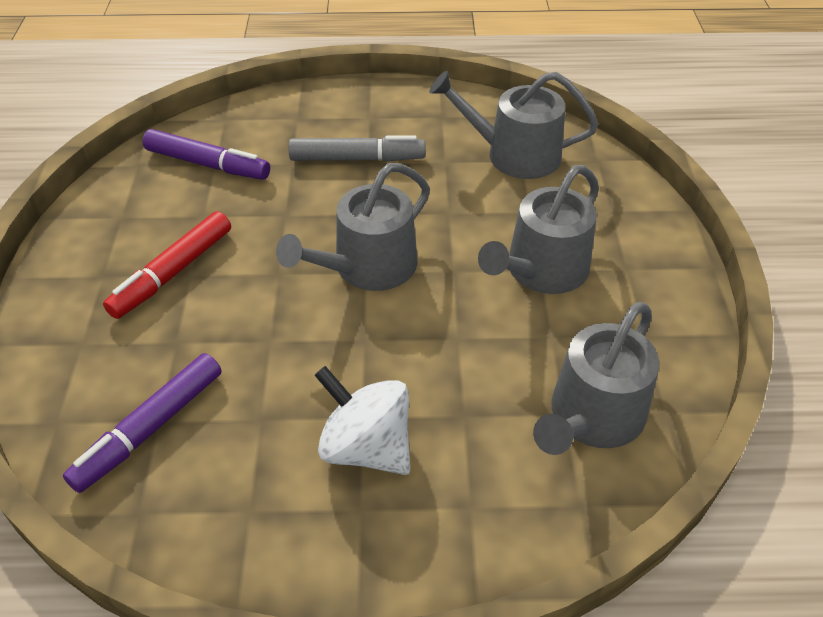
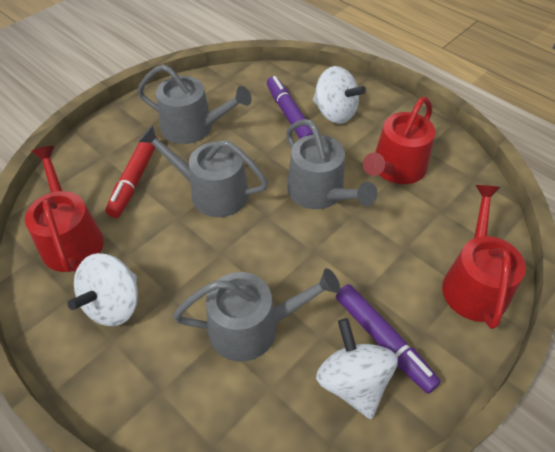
grey marker: [288,135,425,162] = 1 -> none = 0
red watering can: none = 0 -> [25,146,104,272] [363,97,435,184] [442,185,526,329] = 3
white spinning top: [314,366,410,475] = 1 -> [68,253,138,326] [313,66,366,124] [316,318,398,419] = 3

